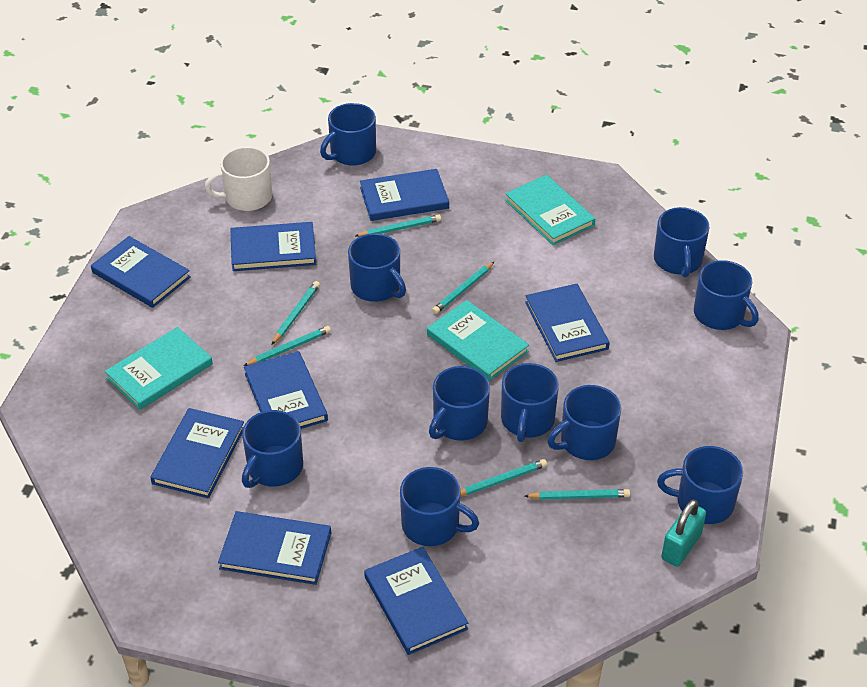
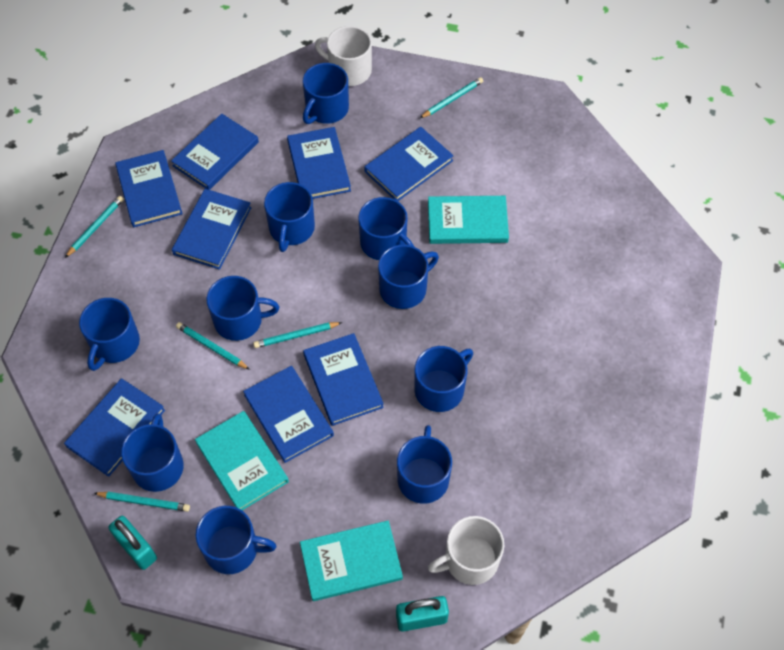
turquoise padlock: [661,499,706,567] = 1 -> [108,516,157,570] [396,596,449,632] = 2
turquoise pencil: [243,326,331,366] [272,281,320,344] [355,215,441,237] [432,262,494,314] [460,459,547,496] [525,489,630,500] = 6 -> [65,196,124,258] [94,492,190,512] [176,322,250,370] [253,322,342,348] [420,77,483,118] = 5
white mug: [205,147,272,211] = 1 -> [315,26,372,86] [428,516,504,585] = 2

